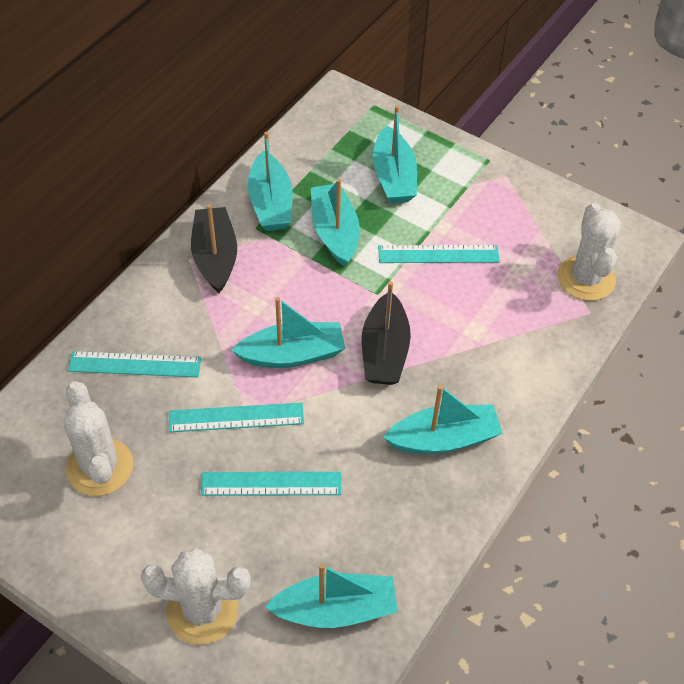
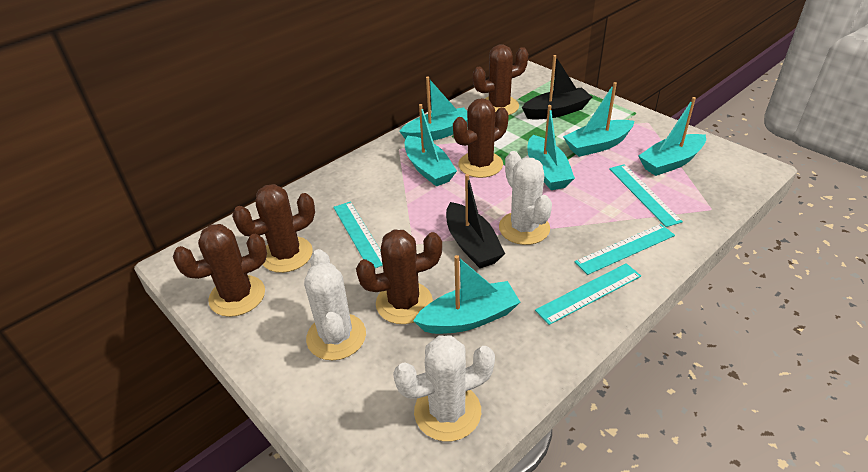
brown cactus: none = 0 -> [173,224,267,317] [232,184,315,273] [356,230,442,324] [453,98,509,178] [473,44,528,115] = 5

